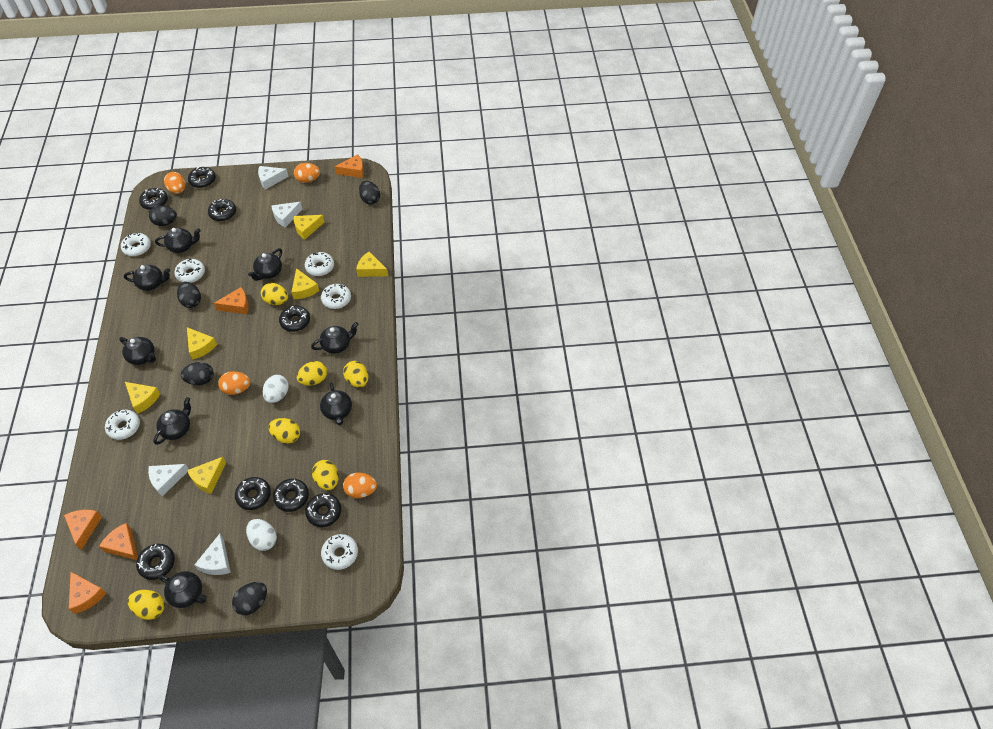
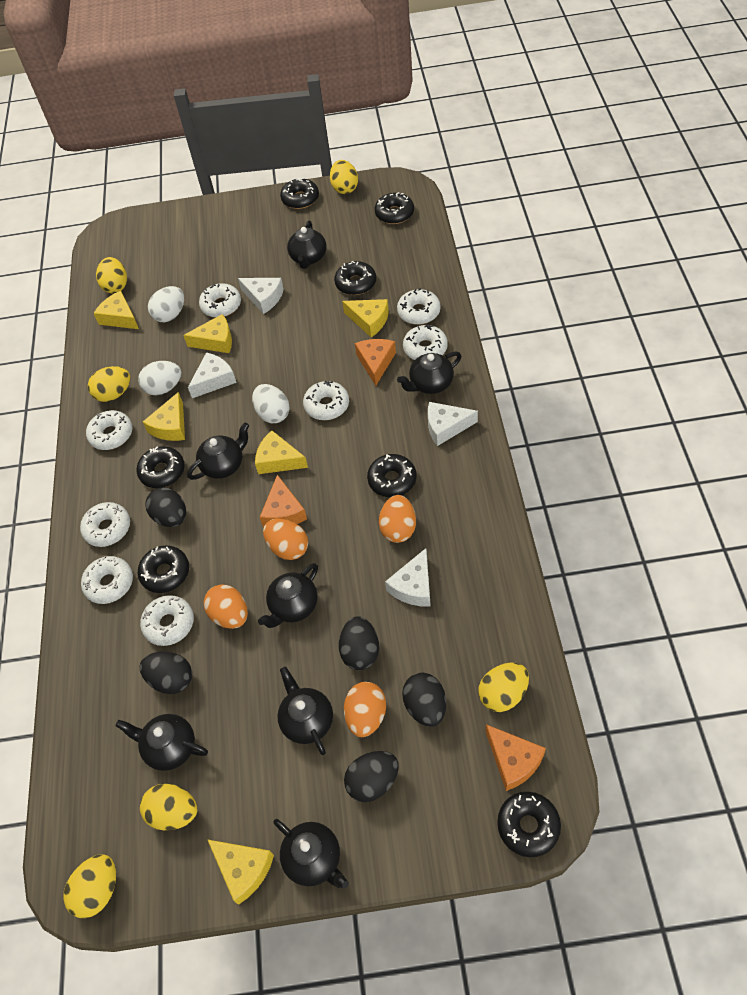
black donut: [136,544,175,580] [139,188,168,210] [188,167,216,188] [208,199,236,221] [235,477,271,510] [273,479,309,512] [279,306,310,332] [305,493,341,527] = 8 -> [137,446,185,488] [138,545,189,593] [280,178,319,209] [334,261,376,295] [367,454,417,497] [375,192,414,224] [497,792,561,857] = 7
black teapot: [119,337,156,365] [124,265,170,291] [153,397,191,445] [155,228,201,253] [158,571,206,608] [248,248,282,281] [311,322,358,354] [320,382,352,425] = 8 -> [115,714,208,771] [187,423,249,480] [258,563,318,628] [273,819,349,889] [277,667,333,755] [287,221,326,269] [397,351,461,394] = 7
orange cheese: [64,510,102,550] [69,572,106,614] [99,523,138,560] [214,287,249,314] [334,155,364,178] = 5 -> [260,475,307,527] [355,339,396,386] [485,724,546,791] = 3
white donut: [105,410,140,440] [121,233,151,256] [175,259,205,283] [305,252,334,276] [321,284,351,309] [321,534,358,570] = 6 -> [80,502,130,547] [81,556,133,604] [86,410,132,450] [140,595,194,646] [199,283,241,317] [303,380,349,420] [397,288,441,325] [403,324,448,360] = 8
white egg: [246,519,277,551] [263,375,289,403] = 2 -> [138,361,181,395] [148,286,184,322] [252,384,290,423] = 3

